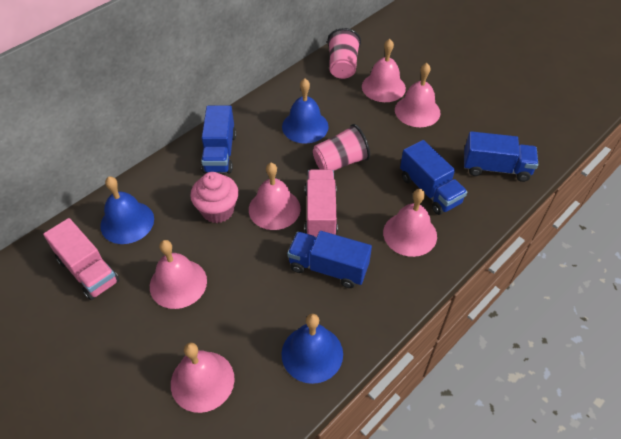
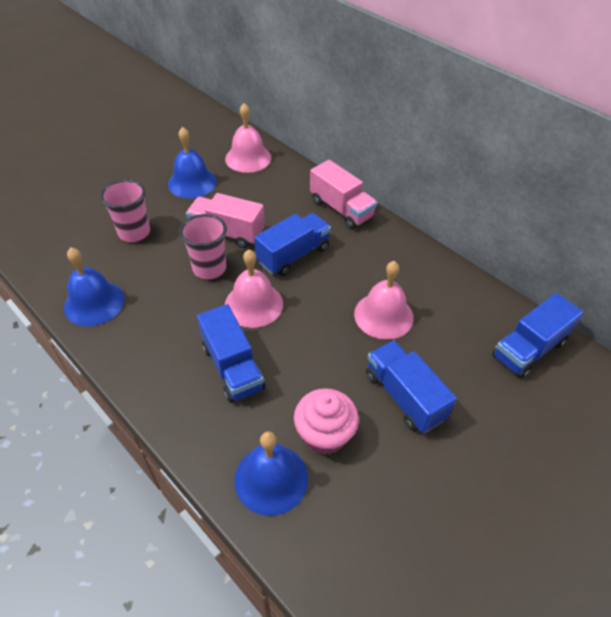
pink bell: [150,240,207,309] [171,343,234,413] [249,163,301,230] [362,39,406,102] [383,189,437,257] [395,63,440,127] = 6 -> [225,103,271,173] [225,249,283,328] [354,261,414,340] = 3

